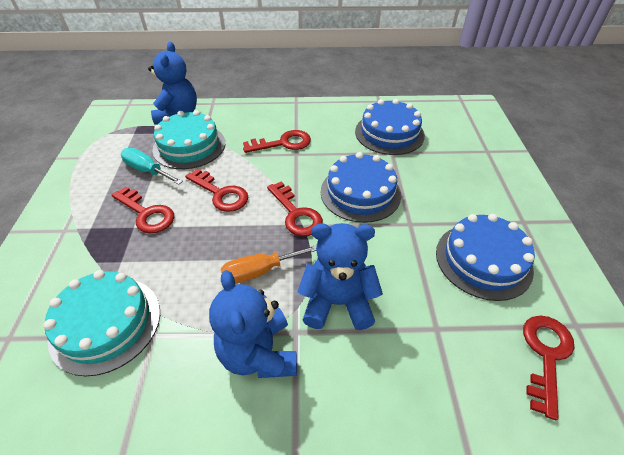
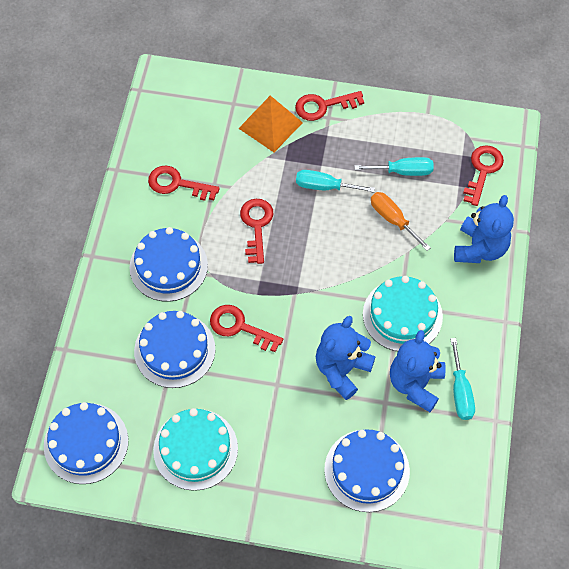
blue cake: [321,152,401,223] [355,99,425,155] [436,214,535,301] = 3 -> [44,402,128,484] [130,227,208,302] [134,311,215,388] [324,429,410,512] = 4
orange pyramid: none = 0 -> [238,95,303,152] = 1
turquoise screwdriver: [121,148,183,185] = 1 -> [296,170,375,193] [354,157,434,176] [450,338,475,420] = 3

